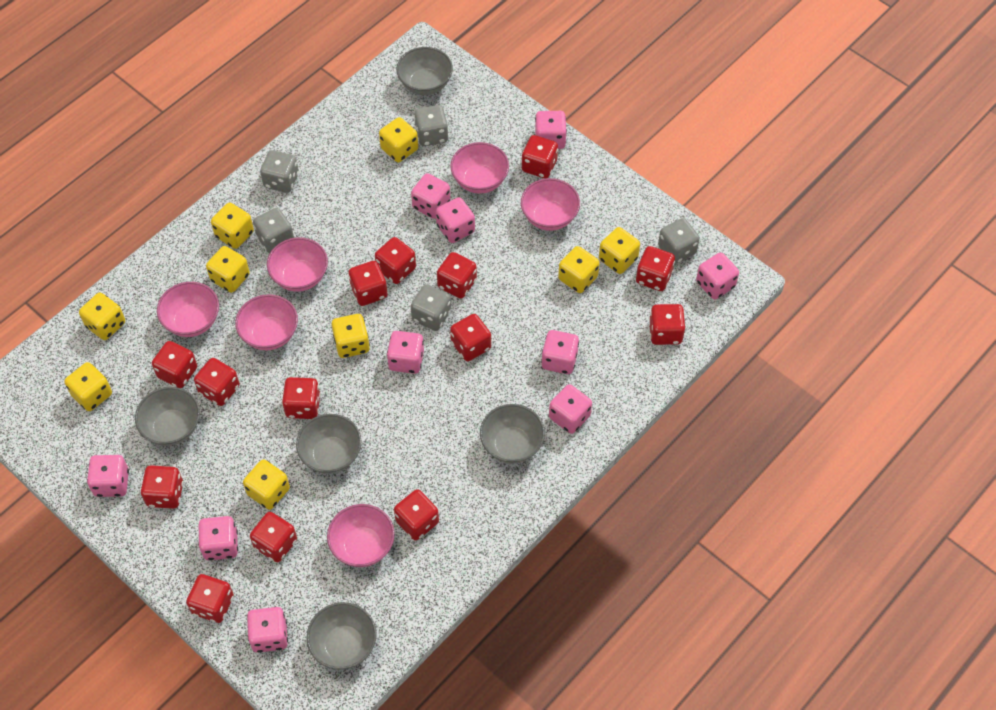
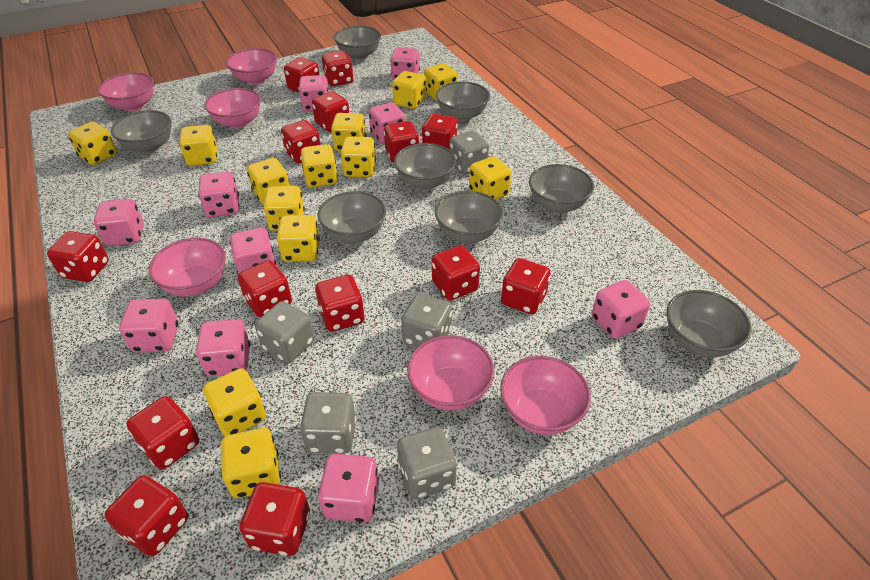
grey bowl: [135,387,200,446] [296,414,362,474] [307,602,377,669] [396,47,453,95] [480,404,545,464] = 5 -> [111,110,172,153] [318,191,386,243] [334,26,381,60] [394,143,456,190] [435,191,503,243] [436,81,490,121] [529,164,594,213] [667,290,751,357] = 8
yellow dice: [64,362,112,411] [79,293,125,340] [206,246,250,293] [211,203,254,249] [243,459,290,510] [332,314,370,358] [379,117,418,162] [558,246,600,293] [599,227,640,274] = 9 -> [68,122,117,165] [179,125,217,166] [203,368,266,436] [221,428,281,498] [247,158,289,204] [263,186,305,231] [277,215,320,262] [301,144,338,188] [331,113,366,151] [340,137,376,177] [392,71,426,109] [424,63,458,101] [469,156,511,200] = 13

